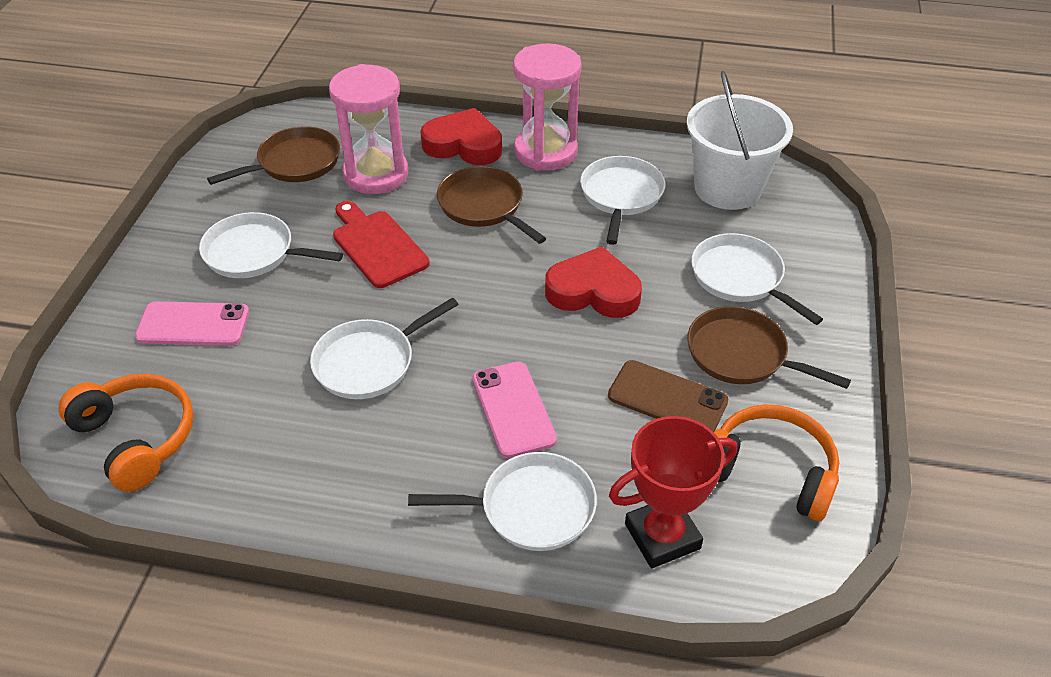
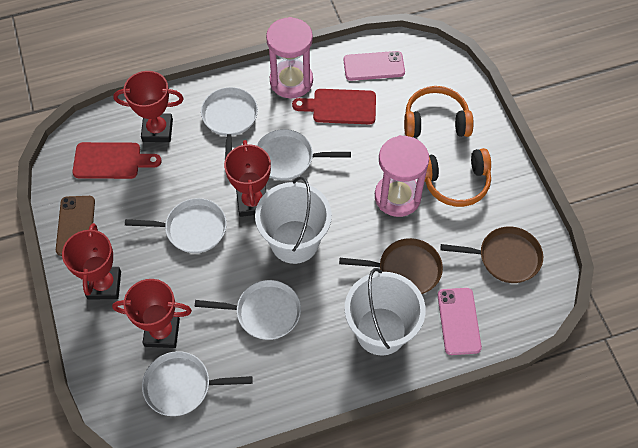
brown pan: [207,126,340,185] [437,166,546,244] [687,306,851,389] = 3 -> [339,238,443,294] [441,226,543,283] = 2
red cutting board: [333,201,430,288] = 1 -> [72,142,162,179] [292,89,376,124] = 2
red heart: [420,108,502,165] [545,246,642,318] = 2 -> none = 0
red trophy: [609,416,737,568] = 1 -> [62,223,121,300] [112,279,192,348] [113,71,184,142] [224,140,271,217] = 4
white bucket: [687,71,793,210] = 1 -> [255,176,332,264] [345,268,426,355] = 2

